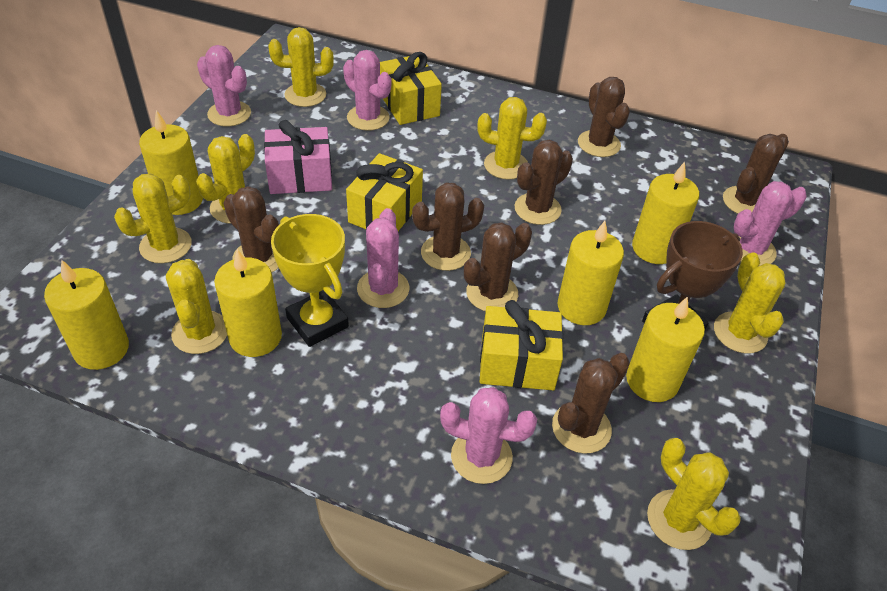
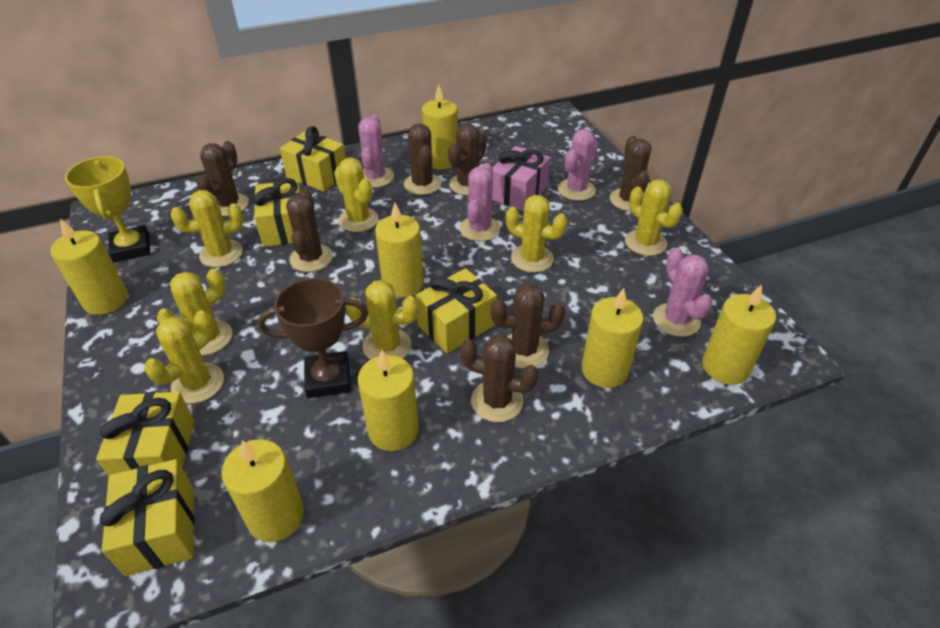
pink cactus: [197,45,251,127] [343,50,391,131] [357,208,409,308] [440,387,537,484] [734,181,807,266] = 5 -> [358,115,394,188] [460,163,500,241] [558,129,598,201] [653,248,713,337] = 4
yellow candle: [44,259,129,370] [139,110,203,215] [214,249,282,357] [558,221,624,325] [626,296,705,402] [632,162,699,264] = 6 -> [50,218,128,315] [221,439,304,542] [358,350,419,451] [375,203,424,297] [422,84,458,169] [582,288,644,388] [702,284,776,385] = 7
yellow gift: [346,153,423,231] [380,52,442,125] [480,300,563,390] = 3 -> [96,392,195,476] [100,459,195,576] [253,178,301,247] [280,126,346,192] [415,268,497,354] = 5

